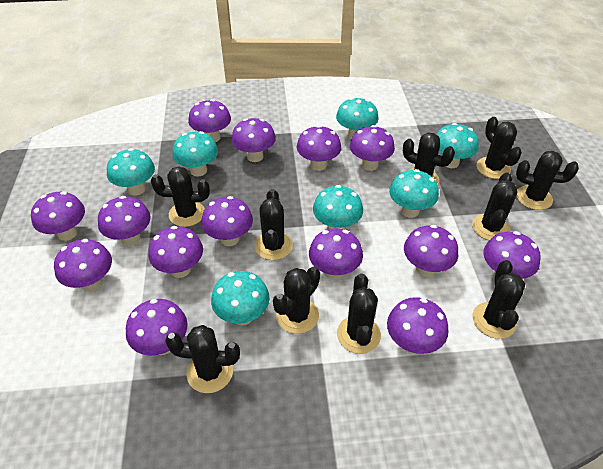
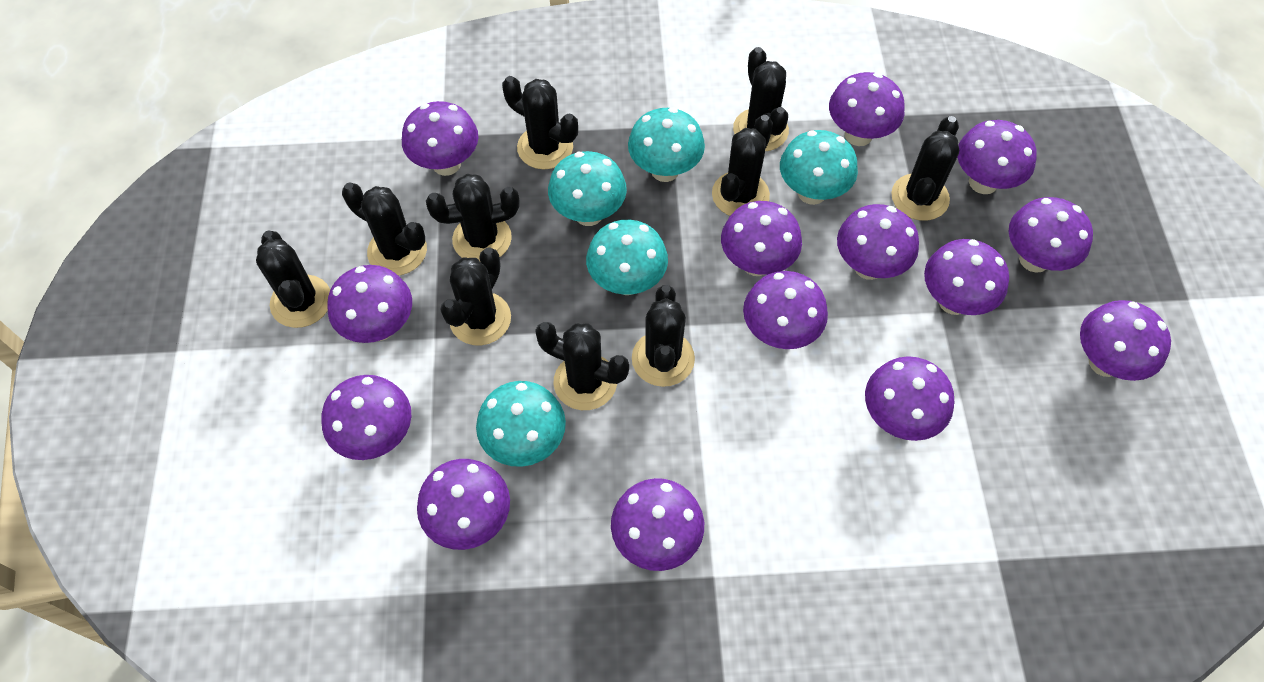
turquoise mushroom: [107,148,155,196] [172,131,218,176] [211,271,270,325] [313,185,363,230] [336,98,378,140] [389,169,439,218] [436,123,479,168] = 7 -> [476,381,566,467] [548,151,627,226] [586,220,668,295] [628,107,705,182] [780,130,858,205] = 5

